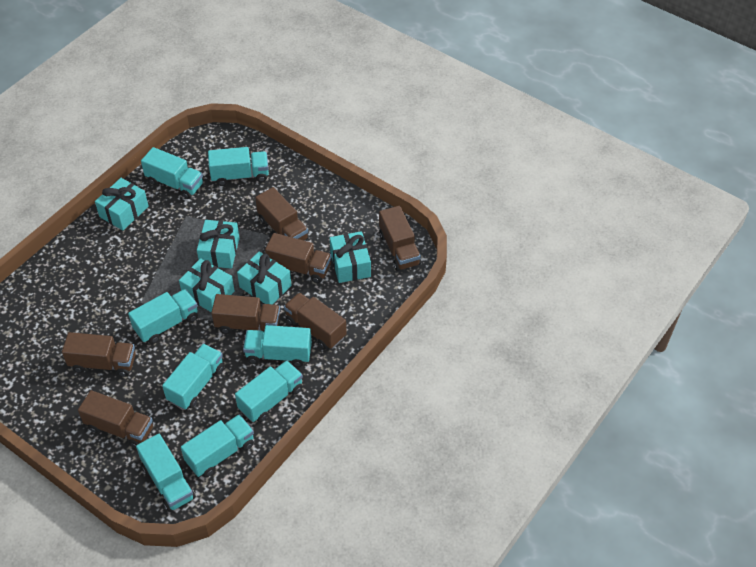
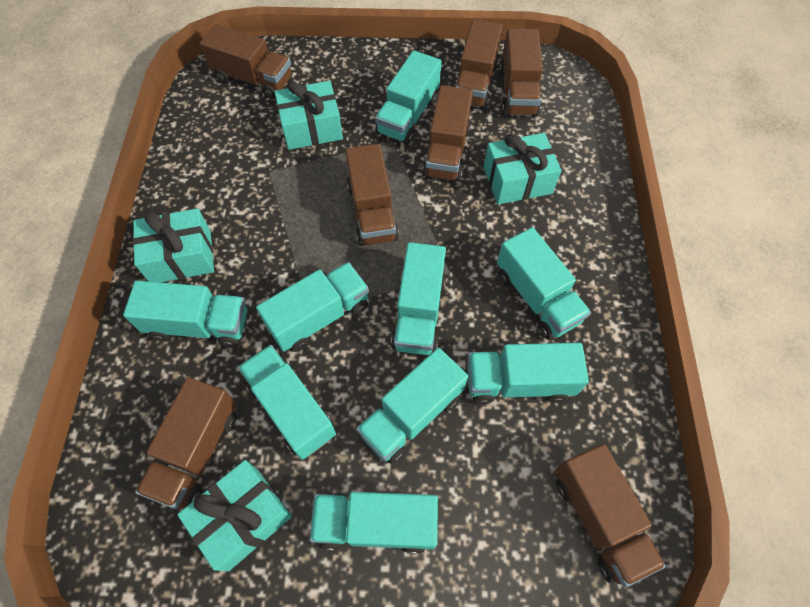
turquoise gift: [95,178,149,230] [179,258,235,312] [197,220,240,269] [237,251,292,304] [330,231,371,283] = 5 -> [133,208,214,282] [177,460,292,572] [275,81,343,150] [484,133,561,204] = 4
turquoise truck: [128,289,198,344] [136,434,195,512] [141,147,203,199] [162,343,224,410] [181,414,254,477] [208,147,269,186] [235,360,303,422] [243,325,312,367] = 8 -> [123,281,247,347] [238,345,336,460] [256,262,369,352] [310,492,438,554] [356,348,468,464] [375,50,442,144] [391,242,446,355] [467,343,589,404] [497,227,591,339] = 9

